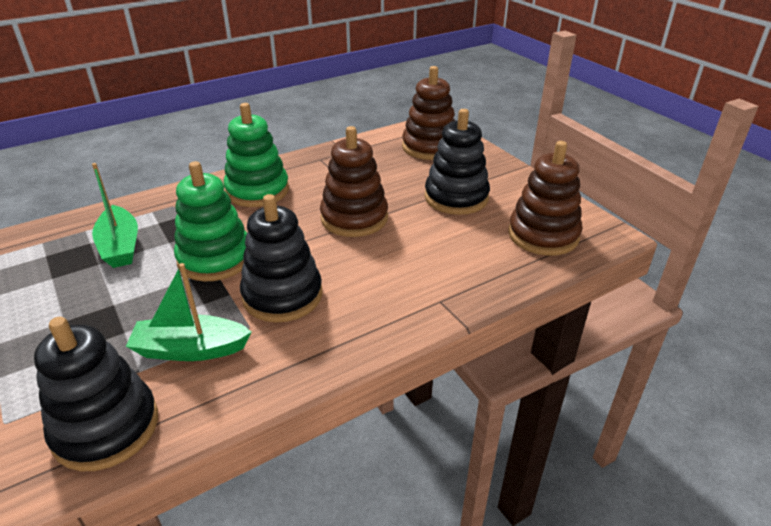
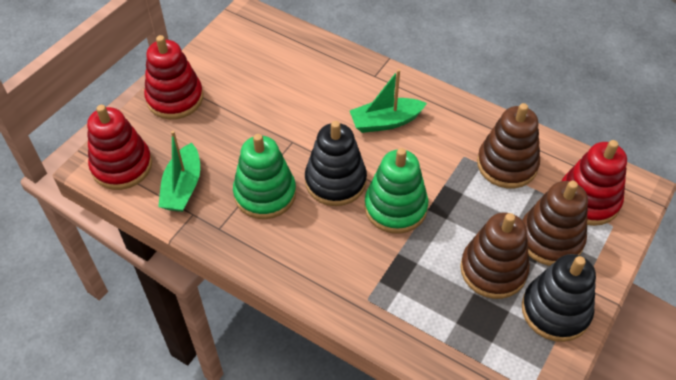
black stacking toy: [34,317,158,471] [240,194,322,322] [425,109,490,215] = 3 -> [305,121,367,206] [522,254,596,342] = 2
red stacking toy: none = 0 -> [87,105,152,190] [144,35,203,119] [562,140,627,226] = 3

